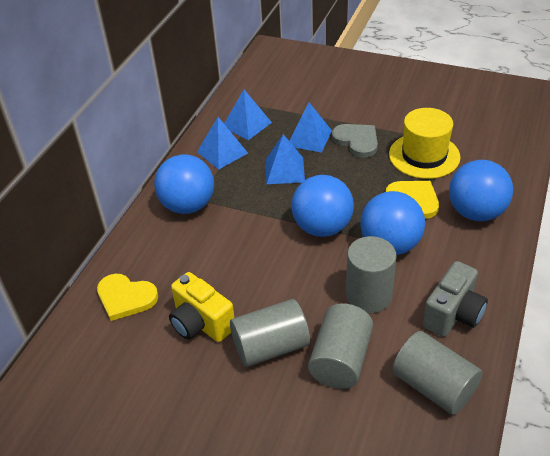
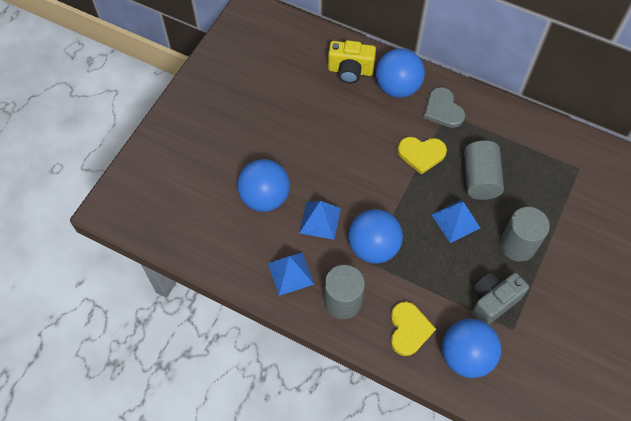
blue pyramid: [197,117,248,170] [224,89,272,140] [266,134,305,184] [289,102,332,153] = 4 -> [268,252,314,296] [299,201,341,240] [431,200,480,243] = 3
grey cylinder: [230,299,310,367] [308,303,373,389] [346,236,397,313] [392,331,482,415] = 4 -> [324,265,365,319] [464,141,504,200] [500,207,550,261] = 3
yellow hat: [389,108,460,179] = 1 -> none = 0

